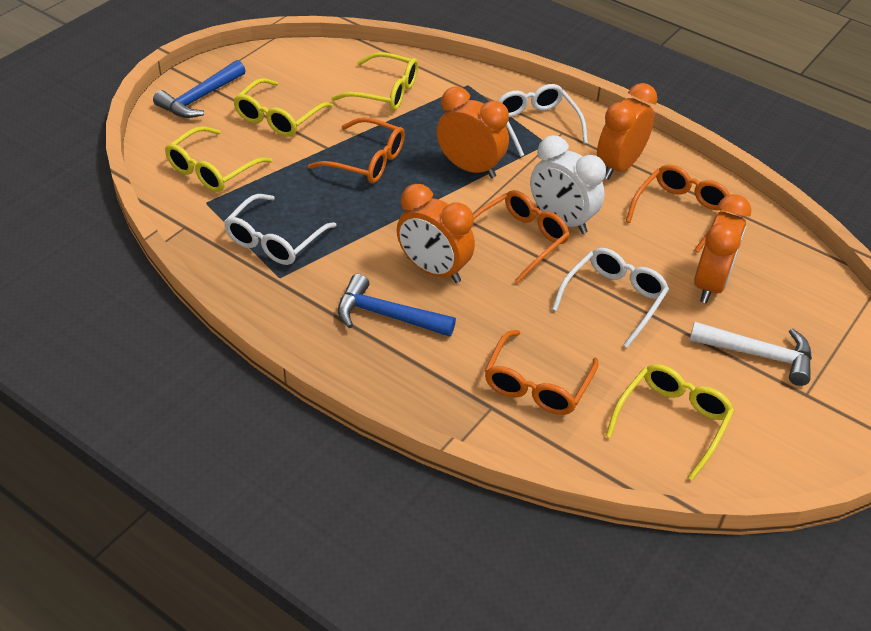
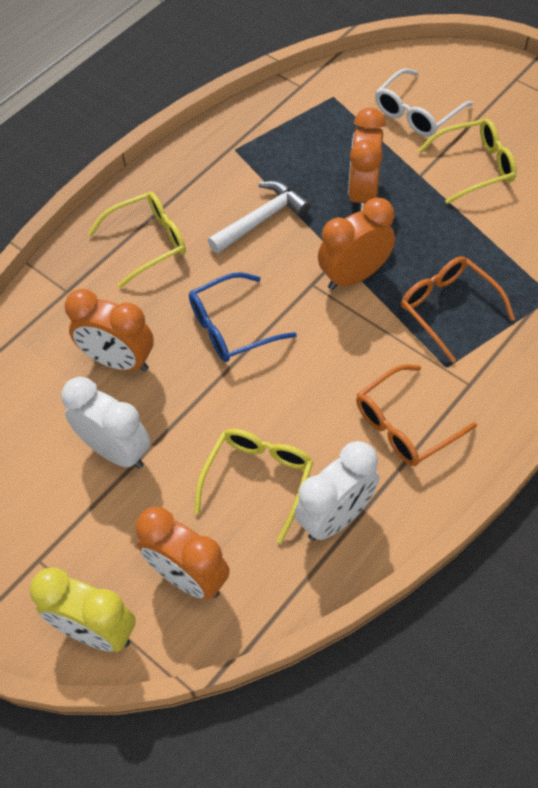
blue glasses: none = 0 -> [189,272,297,362] = 1
blue hammer: [153,60,246,118] [338,274,456,337] = 2 -> none = 0
orange glasses: [308,117,405,183] [473,190,570,283] [485,330,599,415] [626,165,730,253] = 4 -> [356,365,477,466] [401,256,515,363] = 2
white clock: [530,135,606,234] = 1 -> [61,377,150,469] [295,441,379,541] = 2
white glasses: [224,194,337,265] [498,84,588,157] [552,248,669,348] = 3 -> [375,68,473,137] = 1
yellow clock: none = 0 -> [30,568,136,652] = 1
yellow glasses: [165,126,272,192] [233,78,333,137] [331,52,418,111] [606,364,734,481] = 4 -> [88,192,186,288] [194,429,313,543] [418,119,517,204] = 3

